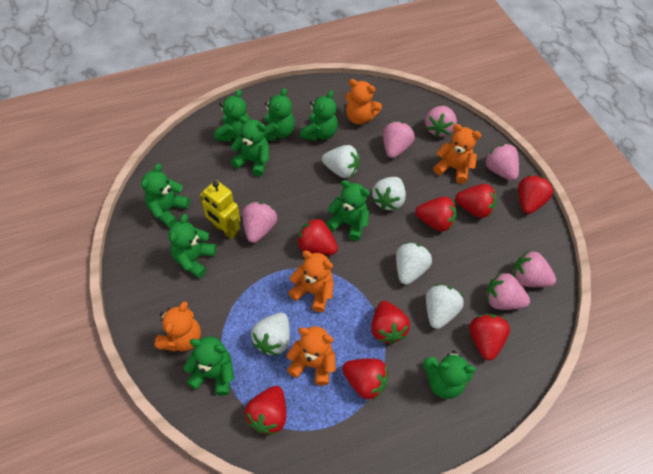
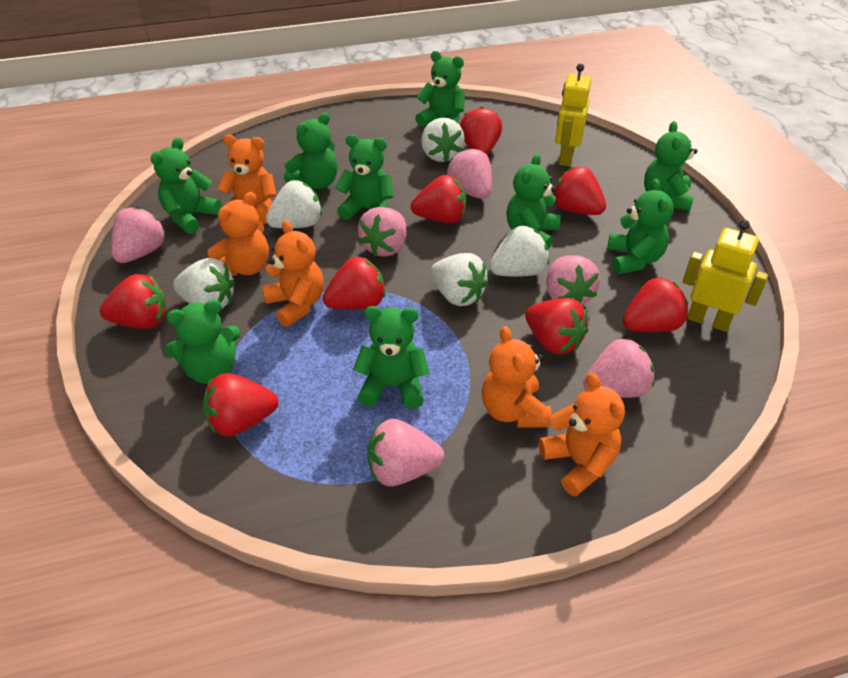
yellow robot: [199,180,240,239] = 1 -> [555,64,591,166] [683,220,768,332] = 2

